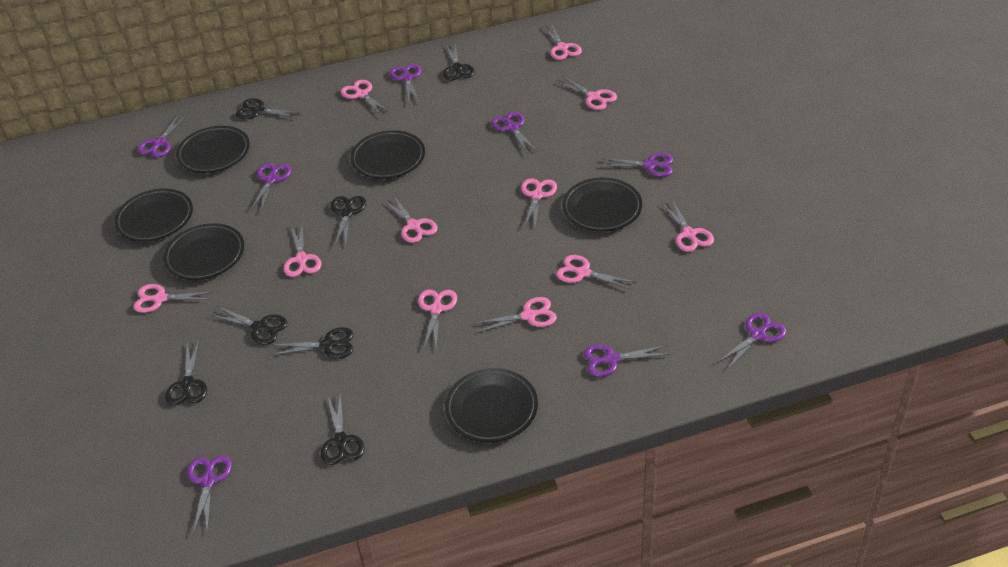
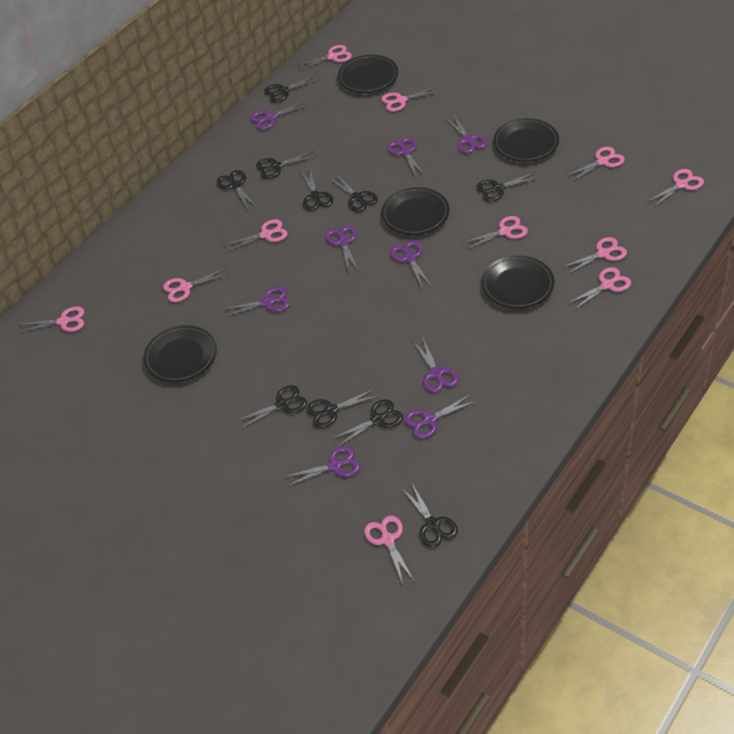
black plate: [114,189,193,242] [163,223,244,280] [176,126,250,173] [350,130,425,179] [445,368,538,442] [562,178,642,232] = 6 -> [143,325,217,382] [338,55,398,93] [381,187,449,235] [481,255,554,309] [493,118,559,162] = 5
black scissors: [165,341,207,405] [211,306,288,345] [236,98,303,119] [271,327,353,359] [321,393,365,465] [331,196,366,247] [443,43,475,81] = 7 -> [217,170,256,211] [236,385,307,429] [256,151,317,179] [264,75,321,102] [301,170,333,211] [306,389,379,428] [328,173,378,212] [332,399,403,447] [402,482,458,547] [476,172,540,201] = 10
purple scissors: [137,114,187,157] [187,455,232,534] [250,163,292,211] [390,64,421,103] [491,112,538,153] [584,344,669,377] [600,153,673,177] [716,313,787,371] = 8 -> [223,287,290,317] [251,101,308,130] [284,446,361,486] [326,226,358,273] [388,137,425,177] [390,241,432,288] [404,394,476,439] [413,339,458,392] [446,114,487,153] = 9

